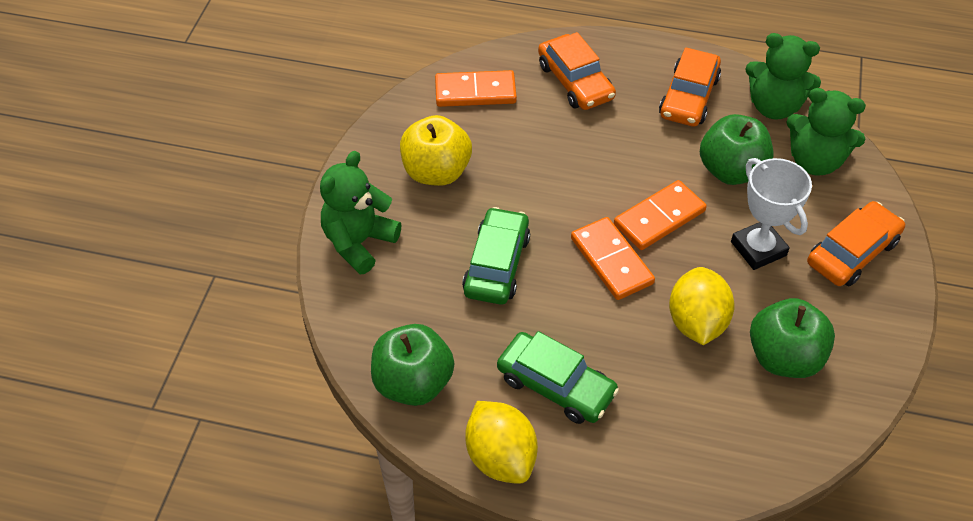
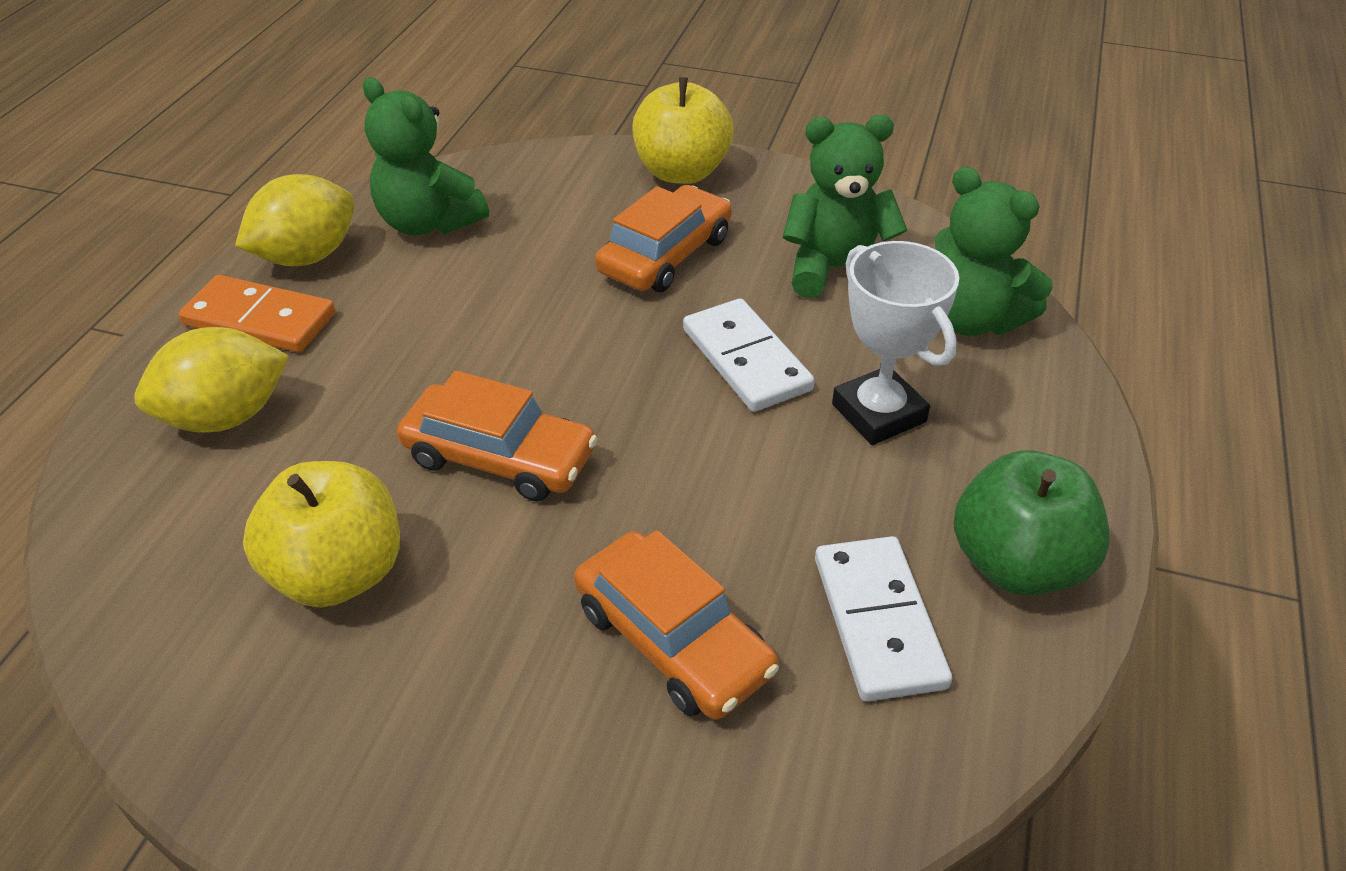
green apple: [371,324,454,406] [700,114,773,185] [750,298,835,378] = 3 -> [953,450,1110,596] = 1
green car: [462,207,530,305] [497,331,619,424] = 2 -> none = 0
orange domino: [435,70,517,107] [571,217,655,300] [614,180,707,250] = 3 -> [179,275,335,352] = 1
white domino: none = 0 -> [683,298,815,412] [815,536,952,702] = 2
yellow apple: [400,115,472,186] = 1 -> [243,461,400,608] [632,77,734,184] = 2

